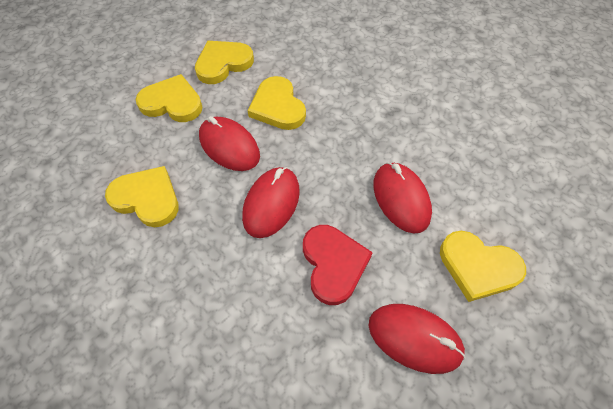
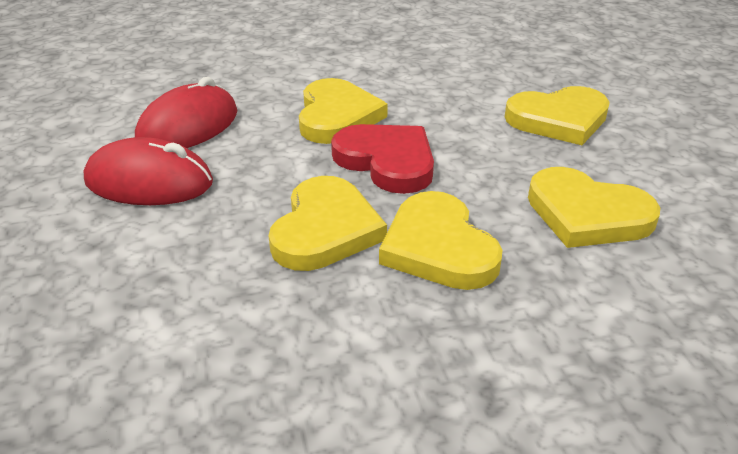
red mouse: [199,116,260,171] [242,167,300,238] [368,304,465,374] [373,162,432,234] = 4 -> [83,137,213,205] [135,77,238,148] = 2

